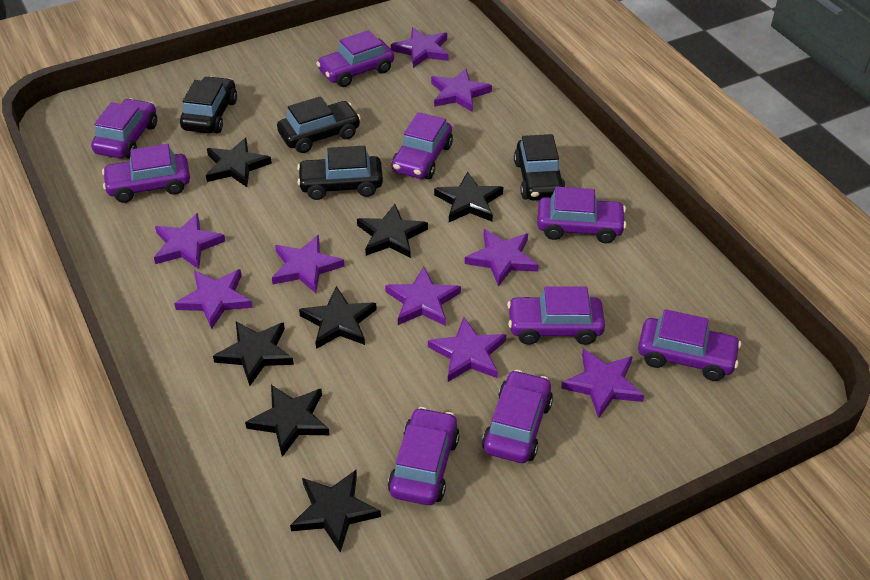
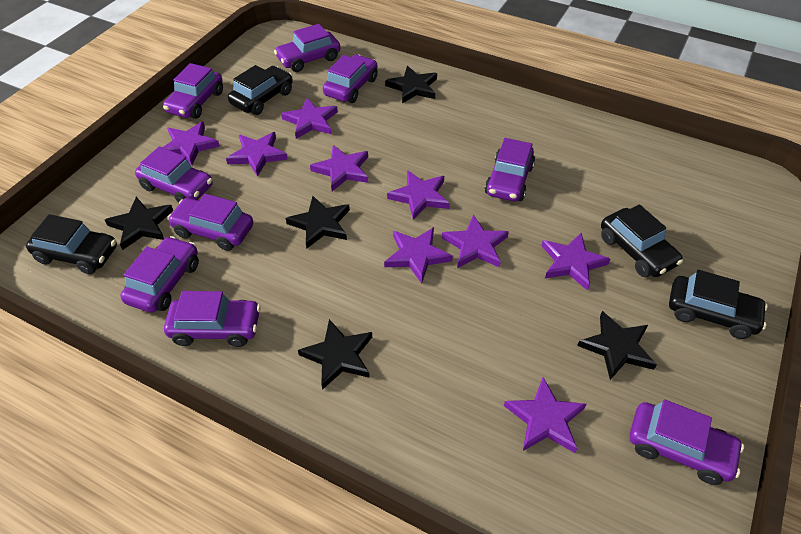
black star: [206,138,272,187] [213,321,294,386] [245,385,330,457] [290,470,381,553] [299,286,377,349] [357,204,428,258] [434,171,503,222] = 7 -> [105,197,173,250] [286,196,350,248] [298,319,372,390] [385,66,437,104] [577,311,657,380] = 5

